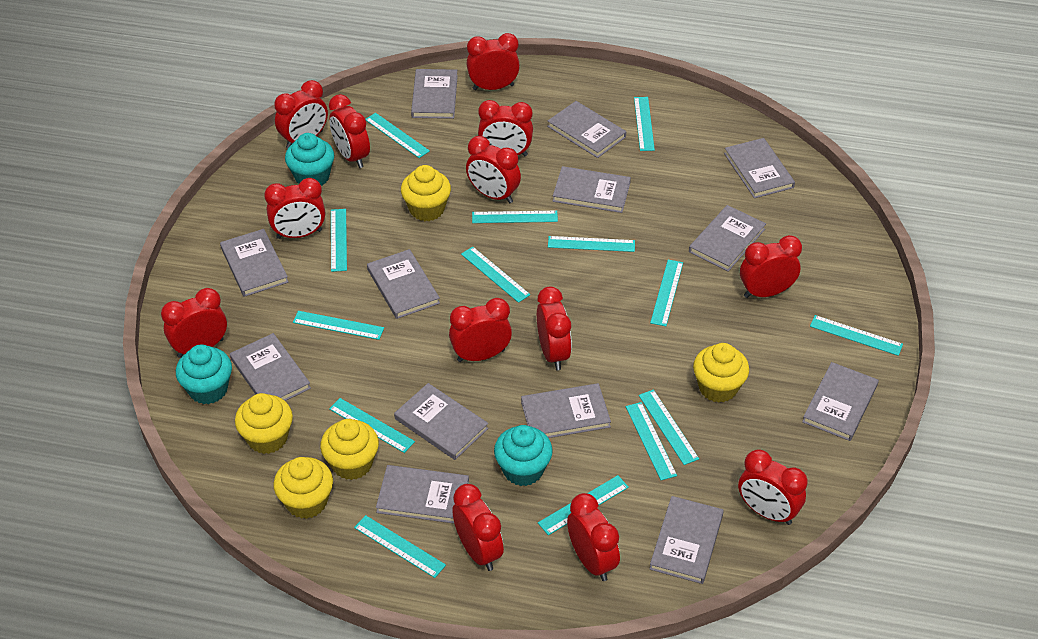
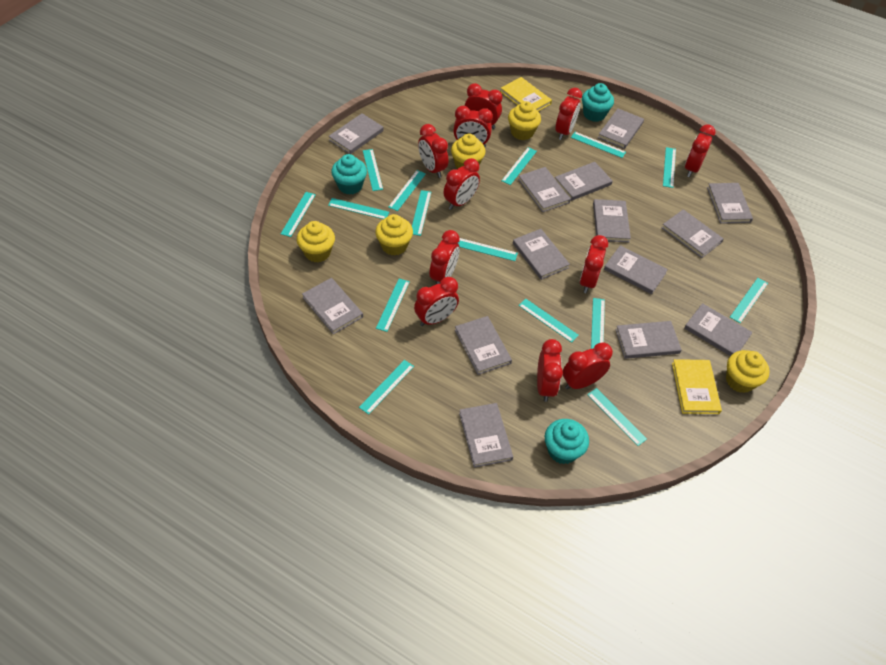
grey book: [220,229,289,297] [230,333,311,401] [367,249,440,319] [376,465,469,523] [394,383,488,460] [411,69,458,119] [521,383,611,438] [547,101,626,158] [553,166,631,213] [649,496,724,584] [689,205,766,271] [724,138,795,198] [802,362,879,441] = 13 -> [302,278,363,334] [328,113,383,154] [455,316,512,375] [459,403,513,468] [513,229,570,280] [518,167,571,212] [555,162,613,201] [593,199,631,242] [598,108,644,149] [604,245,668,294] [615,321,682,359] [662,209,724,258] [684,303,753,356] [707,183,753,224] = 14
red clock: [161,288,227,358] [264,178,325,239] [274,80,328,148] [329,94,370,168] [449,298,512,362] [452,484,504,571] [466,136,521,203] [467,33,520,90] [478,100,533,156] [537,287,572,370] [567,493,620,581] [738,449,807,525] [740,235,802,298] = 13 -> [414,277,459,326] [418,124,448,178] [430,230,460,284] [444,158,480,210] [453,106,493,147] [465,83,502,129] [537,339,563,402] [556,88,582,140] [563,342,613,390] [580,235,608,293] [685,124,716,177] = 11
turquoise ruler: [293,311,384,340] [329,398,415,453] [331,209,347,272] [354,515,446,578] [366,113,430,158] [461,247,530,303] [472,211,558,223] [538,475,629,535] [548,236,635,252] [626,402,677,480] [634,97,655,151] [639,390,699,465] [650,260,683,326] [810,315,903,356] = 14 -> [281,192,316,237] [328,198,389,219] [359,360,414,415] [363,149,383,191] [376,279,410,332] [388,170,426,211] [412,190,431,236] [458,238,518,261] [501,147,537,185] [518,299,579,343] [571,132,626,158] [587,388,647,446] [591,298,605,349] [663,147,676,188] [730,278,768,323] = 15
yellow book: none = 0 -> [500,77,552,111] [672,359,722,414] = 2

